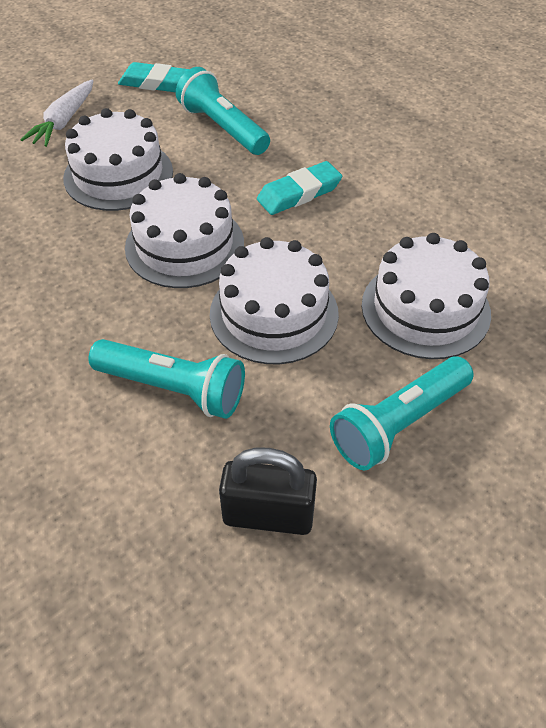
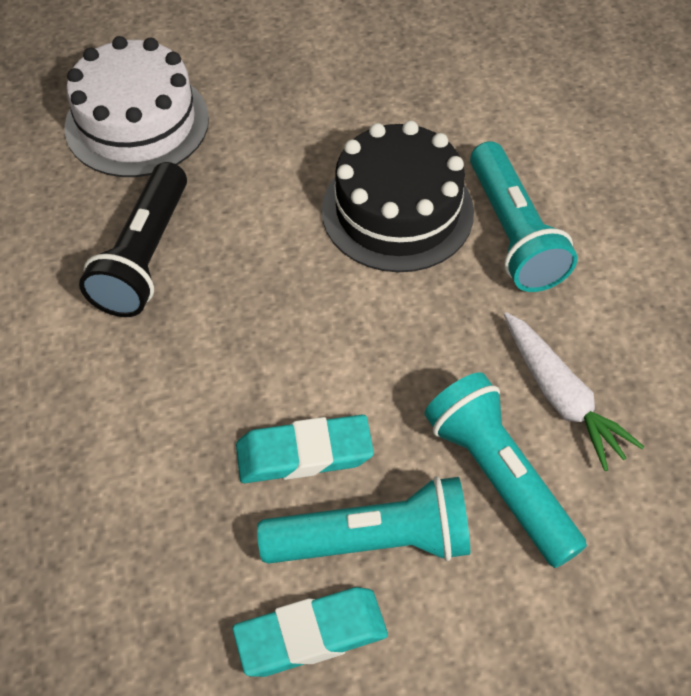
black cake: none = 0 -> [322,121,474,272] = 1
black flashlight: none = 0 -> [79,162,187,317] = 1
black padlock: [219,448,317,535] = 1 -> none = 0
white cake: [63,108,173,211] [125,173,244,288] [210,237,339,364] [362,233,491,359] = 4 -> [64,36,209,177] = 1

